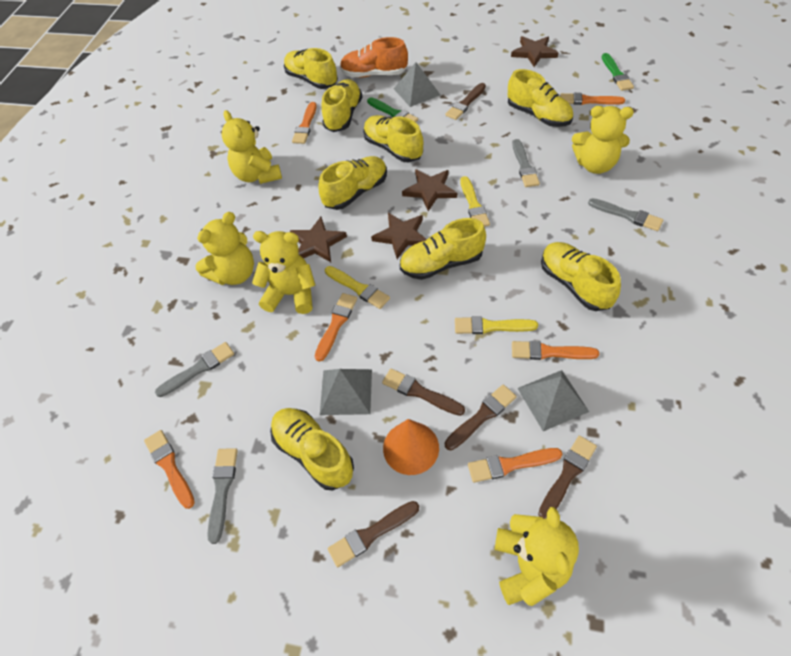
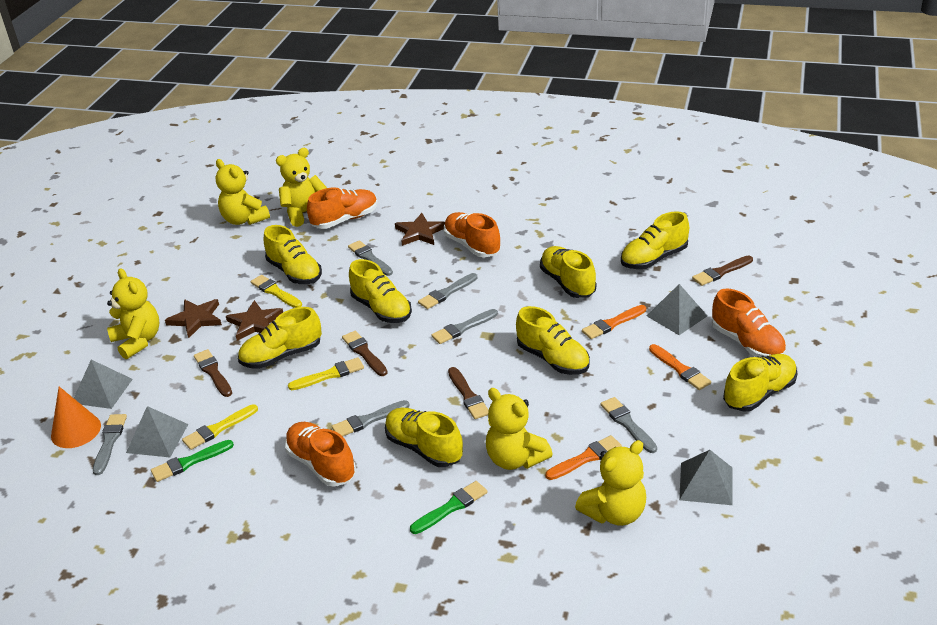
brown brush: [328,501,419,567] [382,369,465,416] [445,83,486,120] [445,385,517,450] [538,436,597,519] = 5 -> [194,349,232,397] [342,331,388,376] [448,367,489,419] [692,255,753,286] = 4
brown star: [290,217,347,262] [371,213,427,259] [402,169,457,211] [511,36,559,67] = 4 -> [165,299,222,338] [226,300,283,341] [395,213,445,246] = 3
grey brush: [155,342,234,397] [207,448,238,544] [512,139,540,187] [588,198,664,231] = 4 -> [93,414,127,475] [332,400,410,436] [348,240,393,276] [418,273,477,309] [431,309,498,344] [601,397,657,453] = 6
grey pyramid: [320,369,372,415] [394,62,440,107] [517,370,589,431] = 3 -> [74,360,133,409] [126,406,188,457] [647,284,707,335] [679,450,732,505] = 4
orange brush: [144,430,195,509] [292,102,317,144] [315,293,357,362] [468,448,562,483] [512,341,599,360] [560,93,625,105] = 6 -> [546,435,622,480] [582,305,646,339] [649,344,711,390] = 3
orange shoe: [340,37,408,78] = 1 -> [285,422,356,487] [307,187,378,229] [444,212,501,257] [712,289,786,357] = 4

